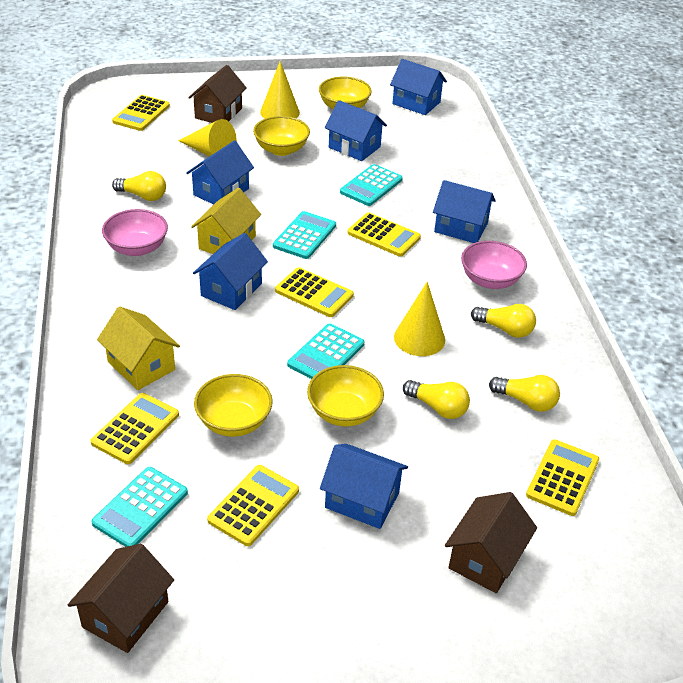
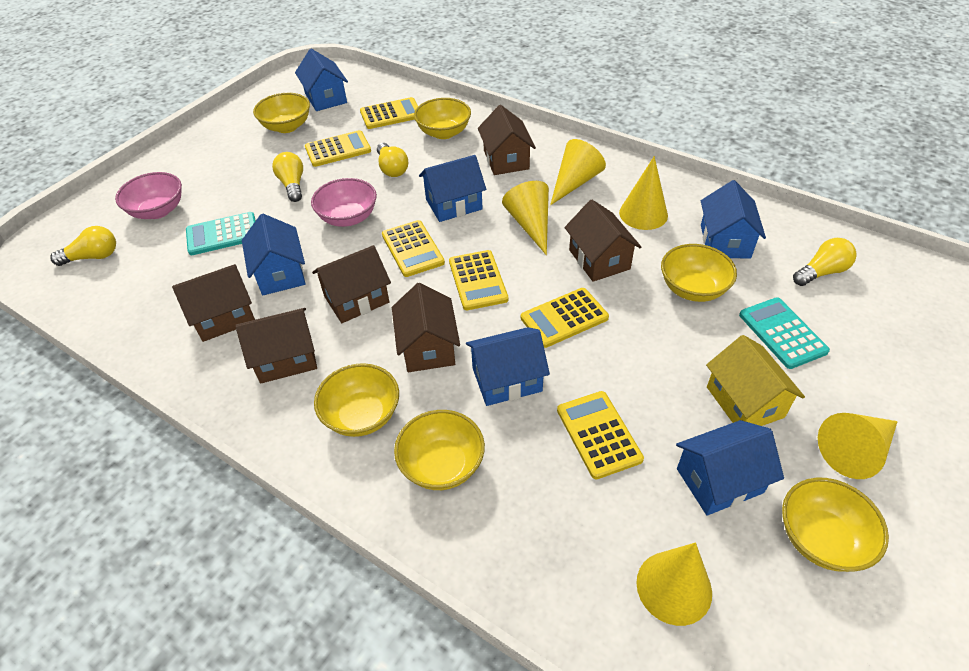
brown house: [68,544,174,653] [188,65,247,123] [445,492,537,593] = 3 -> [172,264,255,342] [235,308,317,384] [312,245,391,323] [392,283,460,372] [478,105,536,175] [565,199,641,282] = 6
turquoise calculator: [91,467,188,547] [273,211,336,259] [287,323,364,379] [340,164,403,206] = 4 -> [186,212,256,255] [739,297,830,369] = 2
yellow bowl: [194,374,273,437] [253,116,310,156] [307,365,384,427] [319,77,372,109] = 4 -> [253,93,310,133] [314,363,399,437] [394,410,485,490] [414,98,471,139] [661,244,737,302] [782,478,889,572] = 6
yellow cone: [178,119,237,157] [260,61,300,119] [394,282,445,356] = 3 -> [502,181,549,255] [550,139,606,206] [619,156,668,230] [636,543,712,626] [818,413,898,479] = 5
yellow house: [97,306,180,390] [191,188,261,254] = 2 -> [706,335,805,426] = 1

